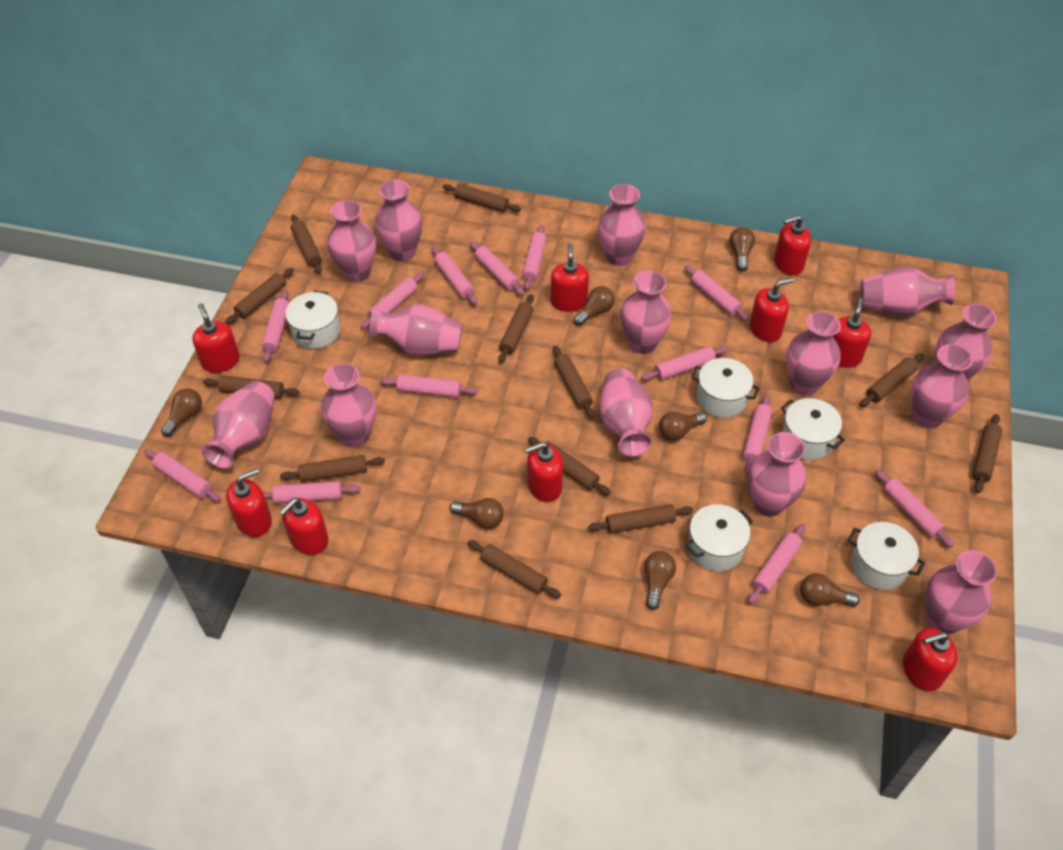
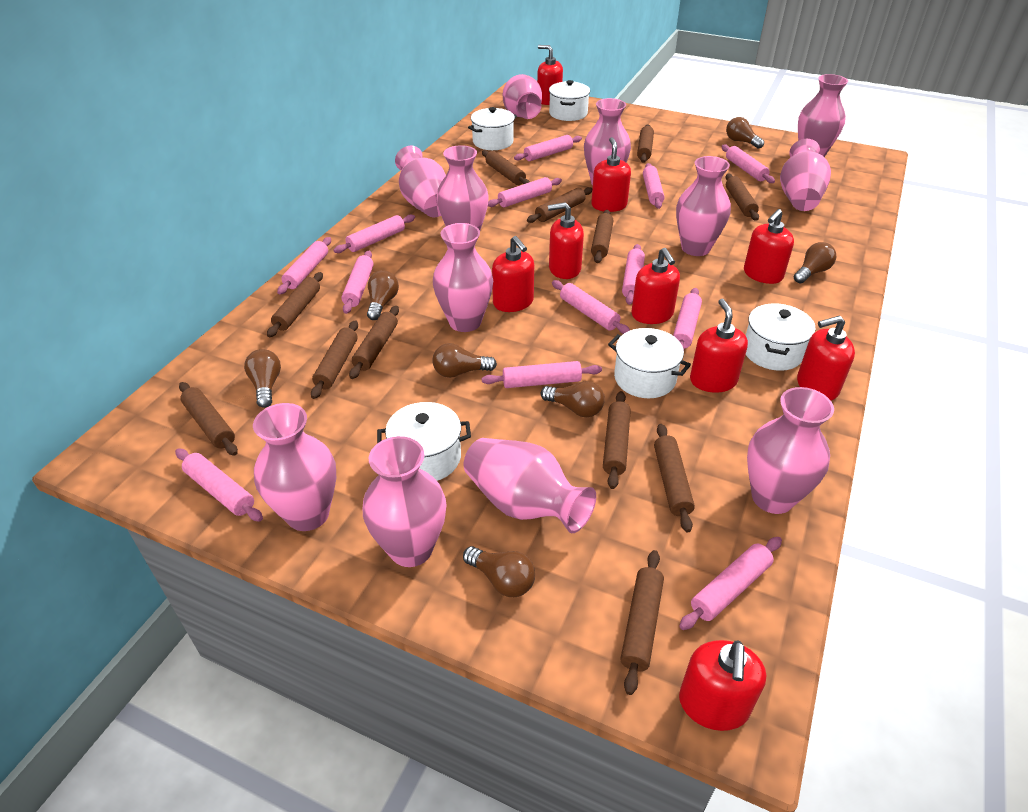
pink vase: [201,381,275,469] [321,363,376,447] [327,200,376,282] [369,305,463,355] [375,179,423,261] [598,184,646,266] [599,368,653,457] [620,270,672,354] [748,432,806,517] [786,311,841,395] [860,266,955,316] [911,344,973,428] [925,550,997,635] [936,304,997,381] = 14 -> [253,403,336,531] [363,436,447,567] [395,146,446,217] [433,223,493,332] [436,145,489,230] [464,438,596,533] [503,74,542,119] [584,98,631,185] [676,156,731,256] [747,387,834,514] [780,139,831,211] [798,74,848,157] = 12

